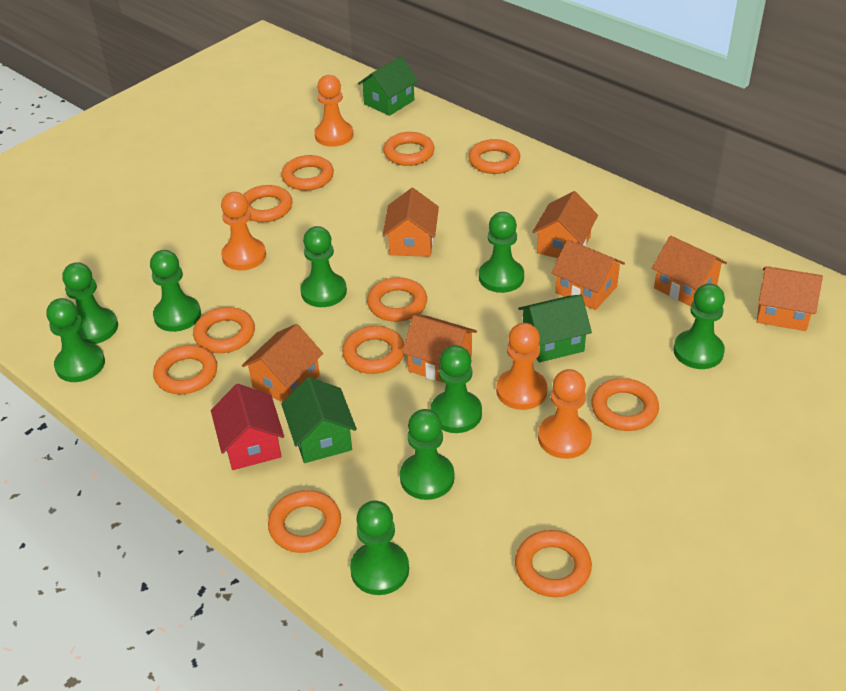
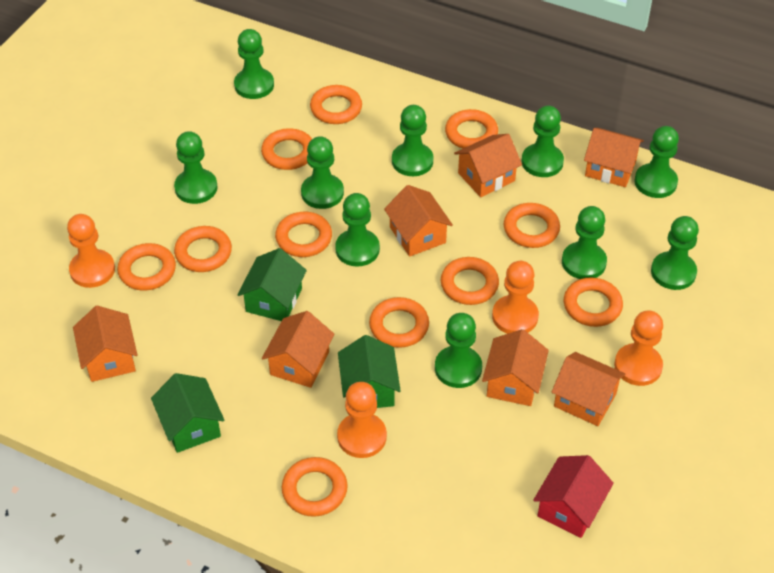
green pawn: [46,298,105,382] [62,262,118,344] [150,250,201,332] [300,226,347,307] [350,500,409,595] [400,409,454,500] [430,345,482,433] [479,212,524,293] [673,284,725,369] = 9 -> [174,131,218,204] [234,29,274,99] [301,136,344,209] [335,193,380,267] [392,105,434,176] [435,313,482,388] [521,105,564,177] [562,206,607,279] [634,126,679,198] [651,216,699,290] = 10

